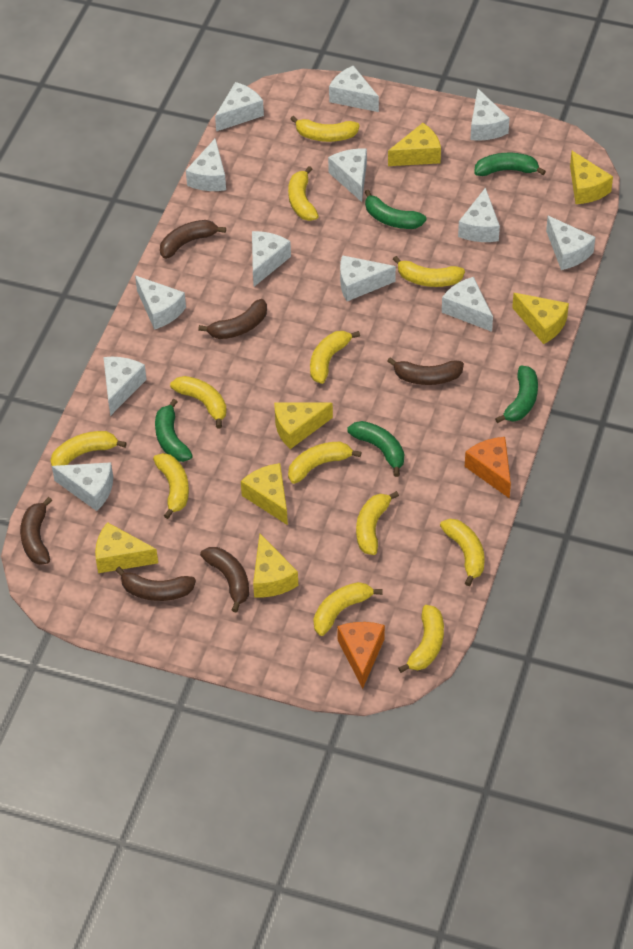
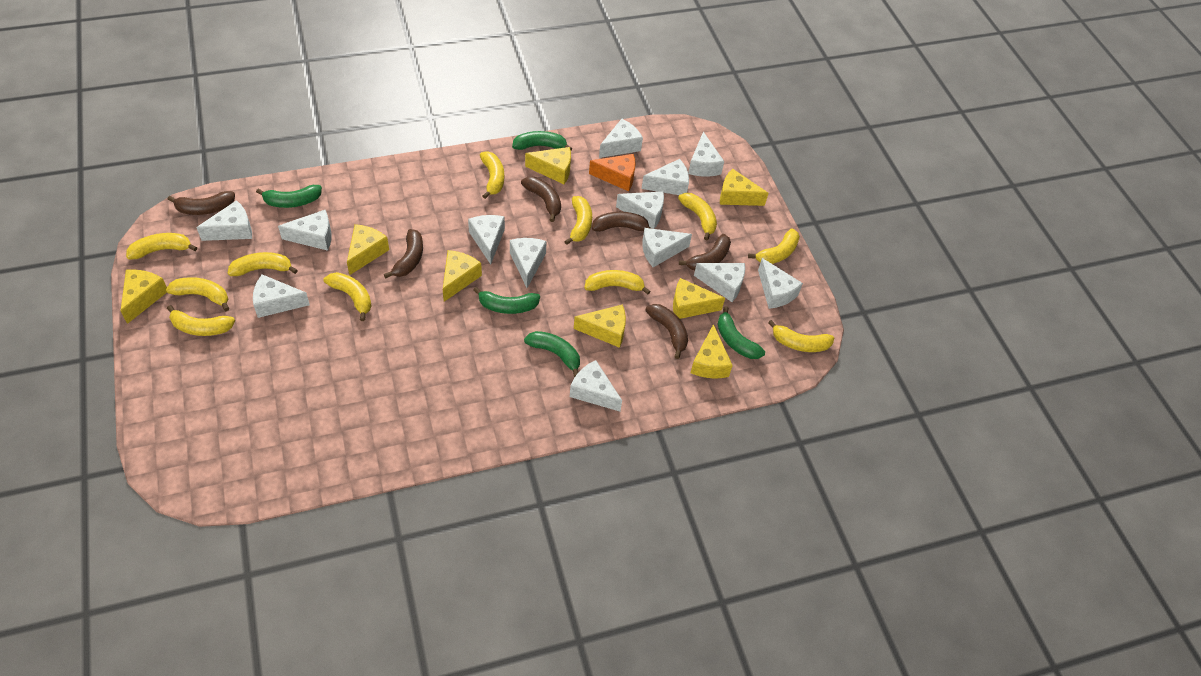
orange cheese: [337,622,385,689] [465,437,511,499] = 2 -> [589,154,636,191] = 1
yellow banana: [51,431,127,466] [153,453,189,519] [170,376,227,428] [288,166,319,221] [288,442,362,484] [290,116,360,142] [310,331,360,384] [314,582,383,636] [356,491,399,555] [393,256,465,287] [398,605,444,673] [440,519,485,586] = 12 -> [126,233,197,260] [166,277,230,311] [167,305,235,336] [228,252,298,276] [324,272,372,321] [480,151,504,199] [564,196,592,245] [585,270,651,295] [678,193,717,240] [748,228,800,264] [768,320,834,352] = 11
yellow cheese: [95,522,158,573] [241,463,288,525] [253,534,298,597] [274,402,333,449] [388,123,441,166] [512,293,569,344] [570,151,613,204] = 7 -> [120,269,167,324] [347,224,389,275] [443,250,482,302] [525,147,571,184] [574,304,626,348] [673,278,725,319] [691,324,733,379] [720,169,768,206] = 8

